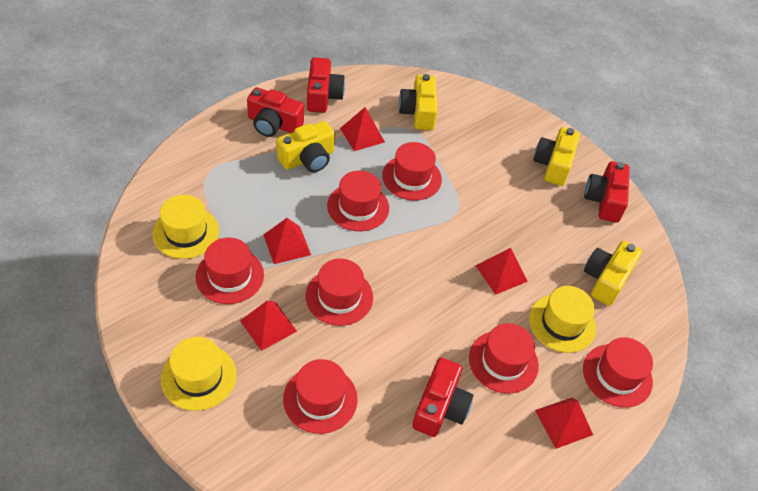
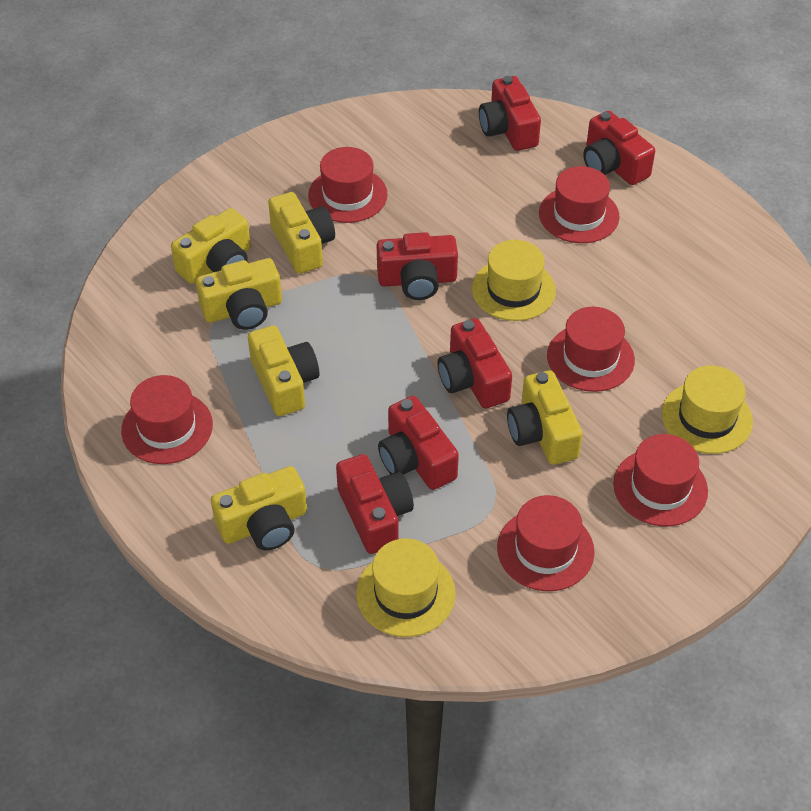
red camera: [247,87,304,137] [307,57,345,113] [412,358,474,437] [584,161,630,223] = 4 -> [336,454,414,554] [377,232,458,300] [378,396,459,490] [437,318,512,409] [479,76,541,151] [583,111,655,185] = 6
red hat: [195,238,264,304] [283,359,358,434] [305,259,373,326] [327,171,389,231] [382,142,442,201] [469,323,539,394] [583,337,653,408] = 7 -> [121,375,213,464] [308,147,388,223] [497,495,595,591] [539,166,620,243] [547,307,635,392] [613,434,708,526] = 6
red pyramid: [240,300,297,351] [264,218,311,264] [340,107,385,151] [476,248,528,295] [535,397,593,449] = 5 -> none = 0
yellow camera: [277,121,335,172] [399,74,438,130] [533,127,580,186] [584,241,642,306] = 4 -> [171,208,251,284] [196,258,282,330] [211,466,307,550] [248,325,319,416] [268,192,335,274] [507,370,583,465] = 6

